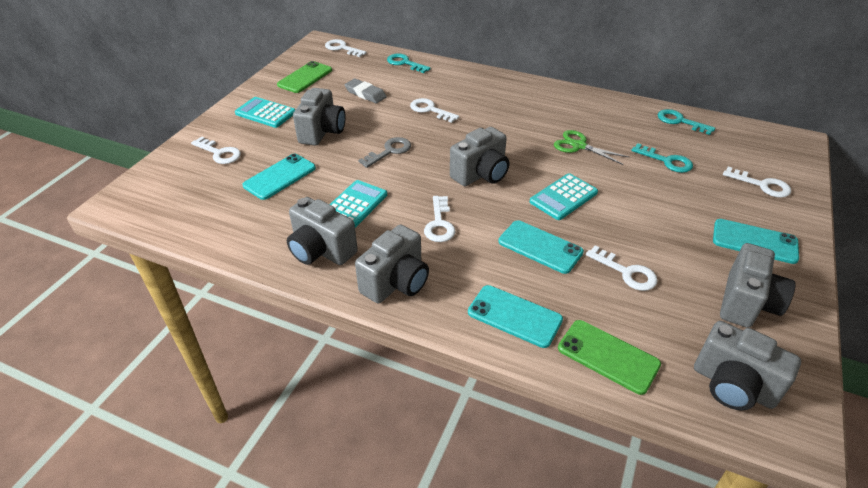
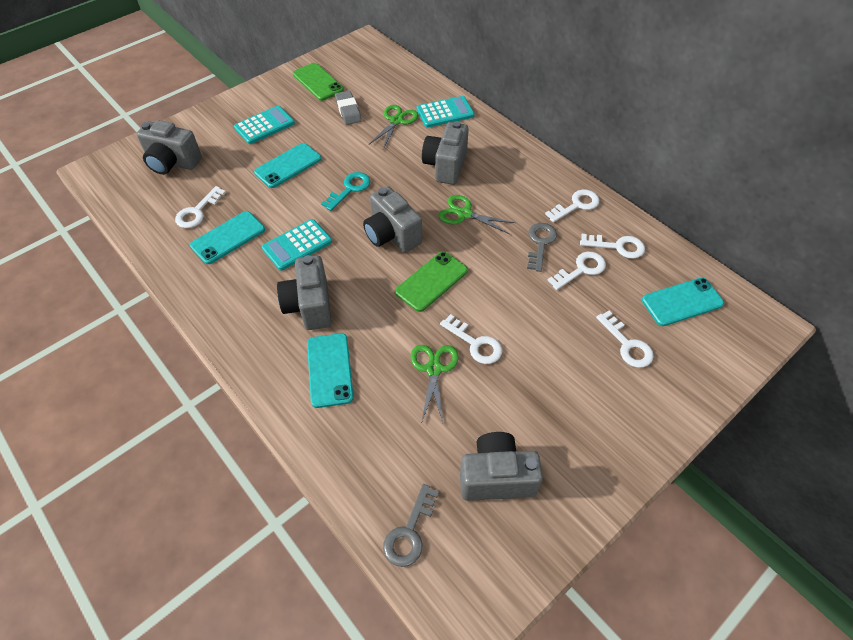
green scissors: [554,130,629,165] = 1 -> [369,105,419,149] [410,345,458,424] [439,195,515,234] = 3
grey camera: [287,197,358,265] [293,88,346,146] [355,224,429,303] [450,127,509,186] [694,321,801,410] [720,243,796,328] = 6 -> [137,120,202,175] [277,255,332,330] [363,186,422,253] [422,121,469,185] [460,432,543,501] = 5
grey key: [358,137,411,168] = 1 -> [383,484,439,567] [527,223,557,272] = 2
turquoise key: [387,53,431,73] [631,143,693,173] [658,109,715,135] = 3 -> [321,172,370,211] = 1

